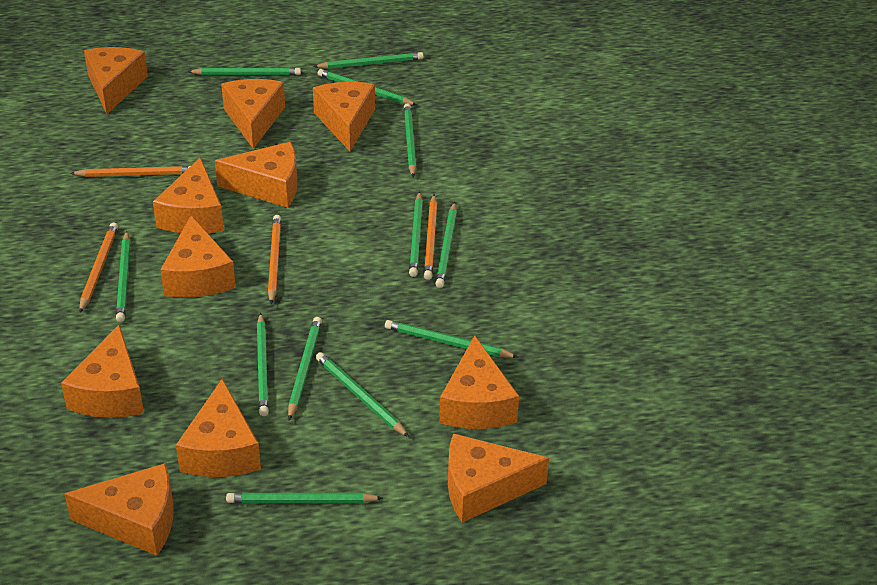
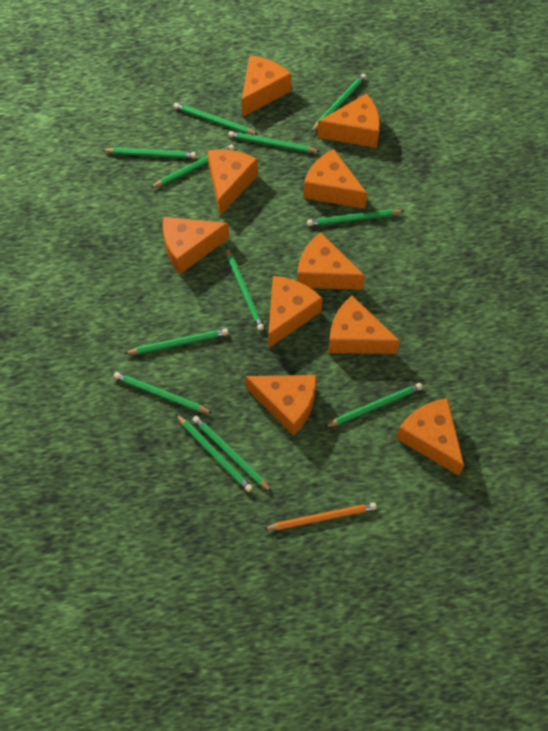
orange cheese: [61,325,144,418] [64,463,174,556] [84,47,148,114] [153,157,224,233] [160,215,236,298] [176,379,261,477] [215,142,297,208] [221,79,285,149] [313,82,375,151] [439,335,519,429] [448,433,549,523] = 11 -> [163,217,229,274] [207,149,258,216] [242,55,291,117] [245,375,317,436] [268,276,323,348] [297,232,365,290] [303,149,367,209] [317,93,380,148] [328,296,400,354] [396,398,464,476] = 10
orange pencil: [70,166,190,177] [79,222,118,313] [268,215,281,304] [424,194,437,280] = 4 -> [263,502,377,530] = 1

